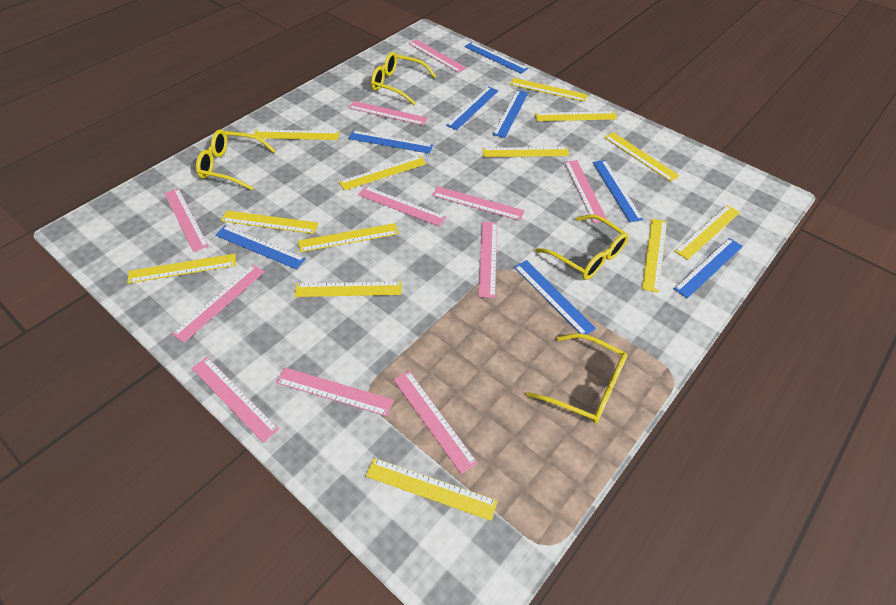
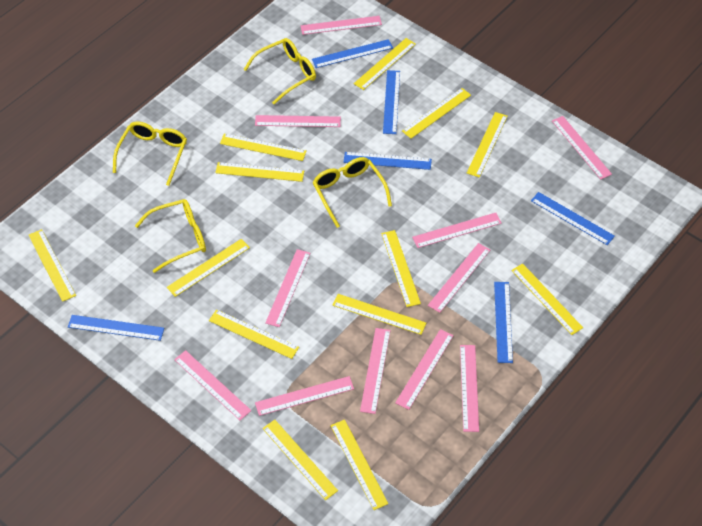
blue ruler: [215,225,306,269] [348,131,433,154] [446,87,499,130] [464,42,528,74] [493,90,528,138] [514,260,596,335] [593,160,643,222] [674,238,743,298] = 8 -> [68,315,164,341] [312,39,393,68] [343,152,432,170] [383,70,400,134] [494,282,513,363] [531,192,615,245] = 6

